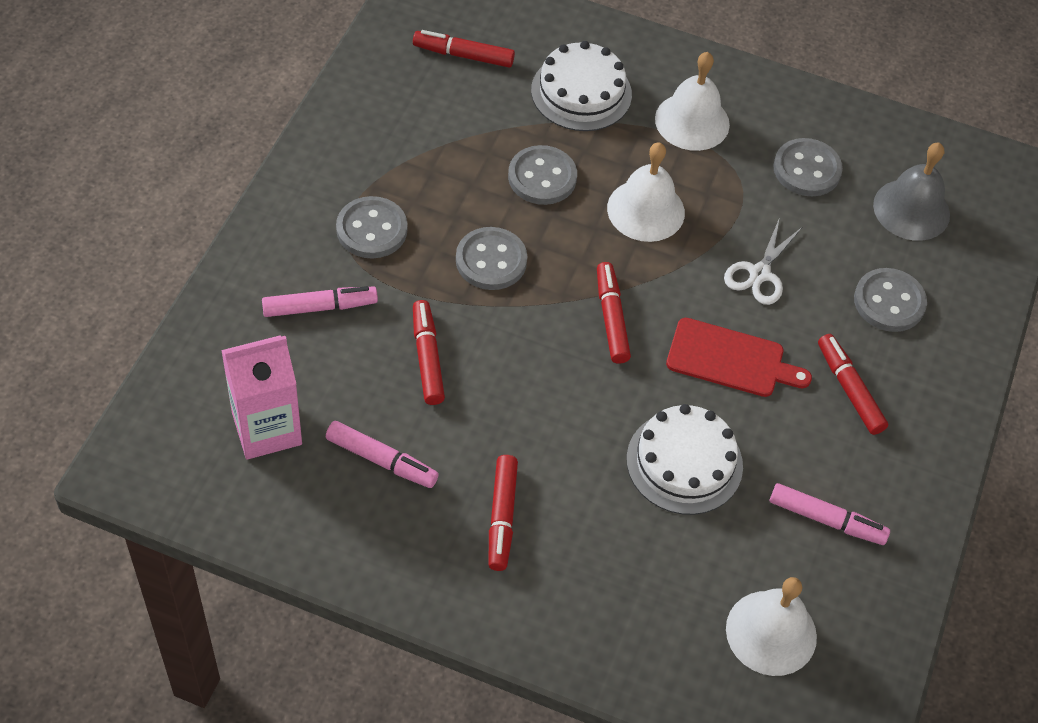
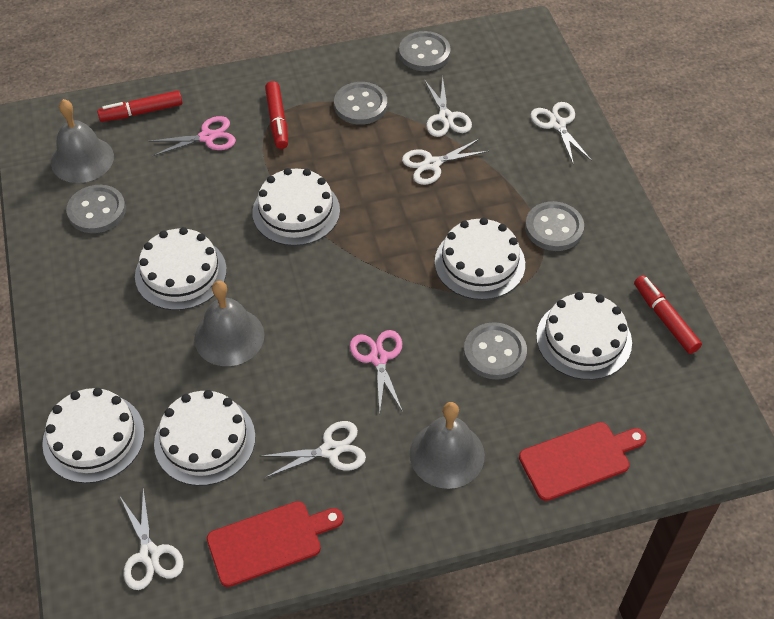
grey bell: [873,143,950,241] = 1 -> [51,99,114,183] [194,281,265,366] [410,402,485,489] = 3
pink carton: [221,335,302,460] = 1 -> none = 0
pink marker: [262,286,378,317] [326,421,439,488] [770,483,890,545] = 3 -> none = 0
pink scissors: none = 0 -> [149,116,236,156] [350,330,403,413] = 2
red cutting board: [666,318,812,397] = 1 -> [207,501,343,587] [519,422,647,501] = 2
red marker: [413,30,515,68] [413,300,445,405] [489,455,518,571] [597,262,631,364] [818,334,888,435] = 5 -> [97,90,183,122] [265,81,288,149] [634,275,702,354] = 3
white bell: [607,142,685,242] [655,52,730,151] [726,577,817,676] = 3 -> none = 0
white cake: [531,41,632,131] [626,404,743,515] = 2 -> [42,388,144,483] [135,227,227,310] [154,390,255,486] [252,168,340,246] [435,218,525,300] [536,292,632,380] = 6
white scissors: [724,217,802,305] = 1 -> [120,487,184,590] [262,421,366,478] [402,139,489,185] [424,77,472,137] [530,102,592,165] = 5

